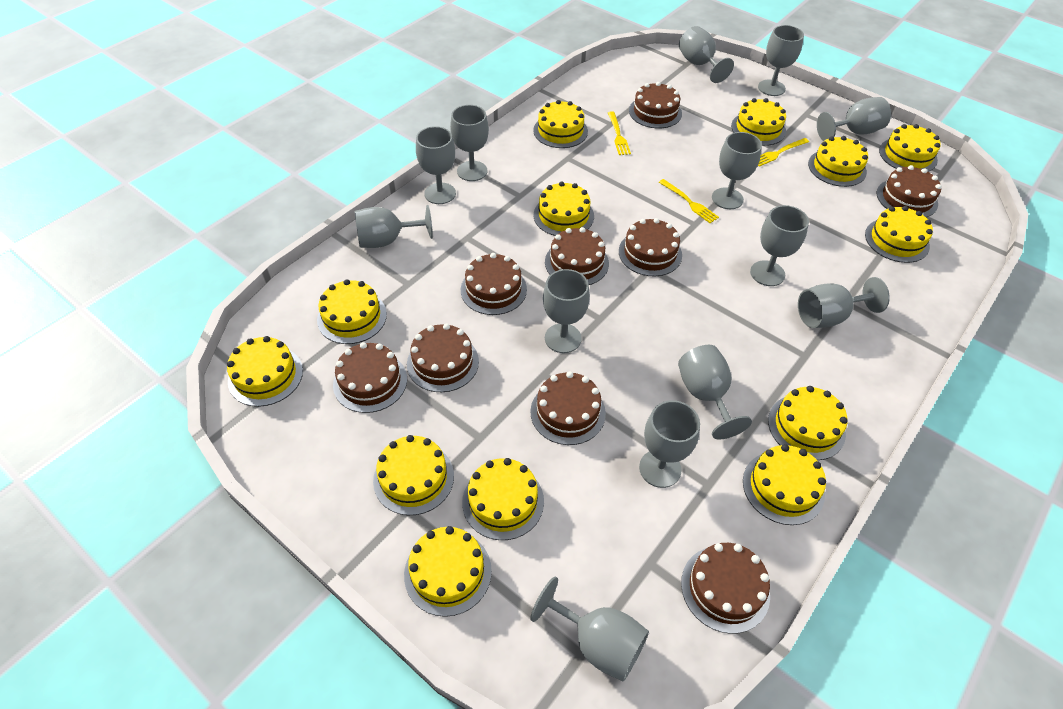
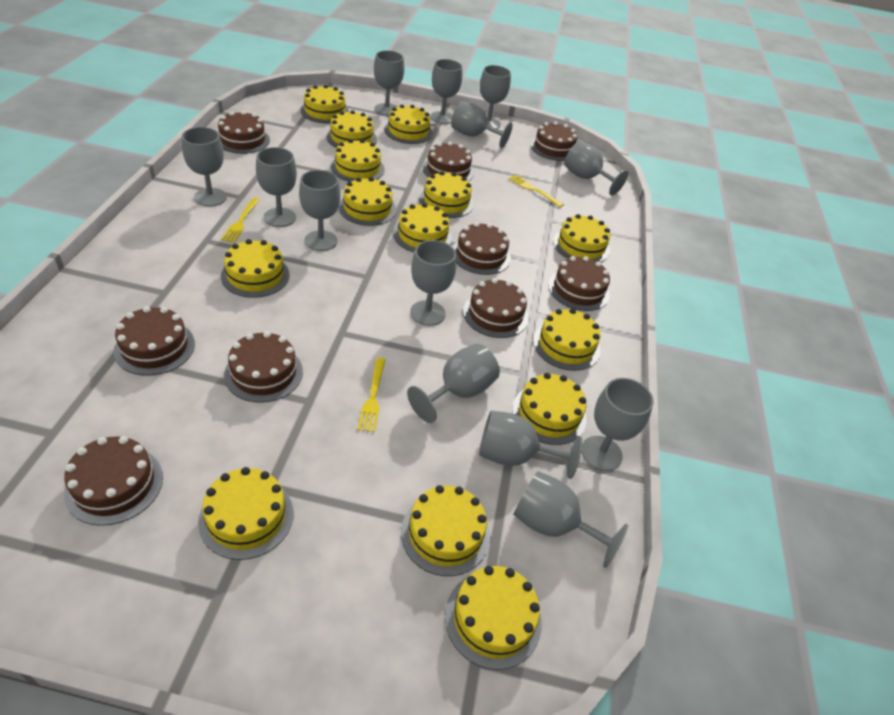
yellow cake: [227,336,303,407] [317,279,387,344] [373,435,454,515] [404,526,492,617] [462,458,544,540] [533,100,588,148] [534,181,594,236] [731,98,786,146] [743,444,826,525] [768,386,848,460] [808,136,868,187] [865,206,933,263] [879,124,941,172] = 13 -> [198,467,293,560] [221,239,290,298] [300,85,349,123] [326,110,377,148] [331,139,385,182] [339,177,396,226] [384,105,433,144] [393,203,452,252] [401,485,490,576] [419,171,474,218] [445,566,542,670] [512,373,587,445] [533,308,600,371] [553,214,610,262] = 14

